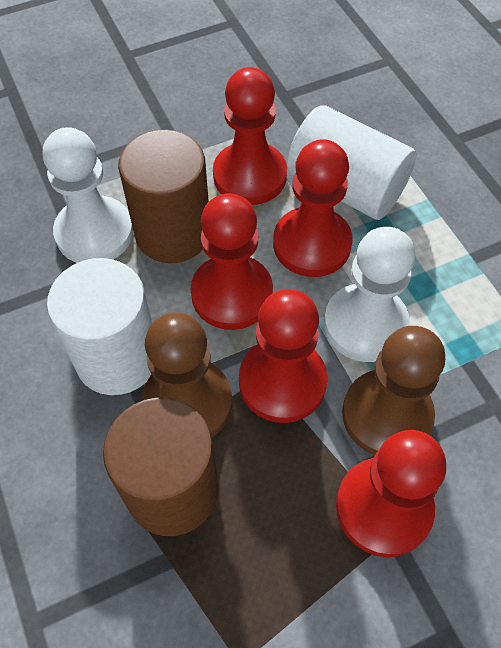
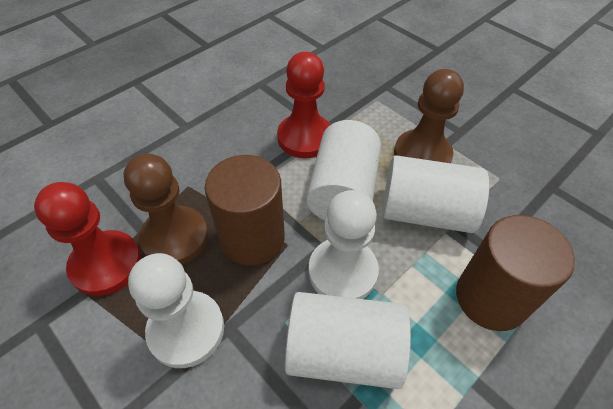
red pawn: [190,193,273,330] [213,67,287,205] [239,289,327,423] [273,139,353,277] [336,430,446,557] = 5 -> [34,182,141,296] [277,52,330,158] = 2
white cylinder: [47,258,152,395] [287,105,417,220] = 2 -> [285,292,411,389] [306,120,381,220] [382,155,489,233] = 3

